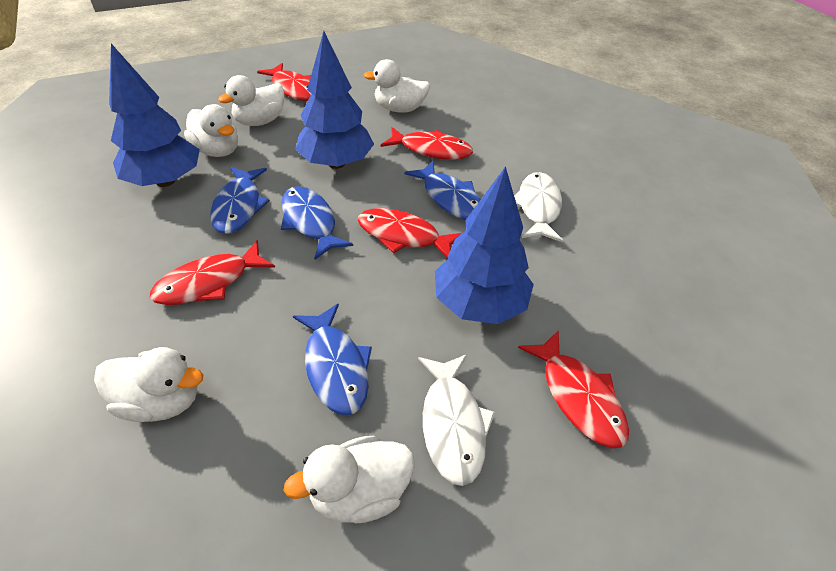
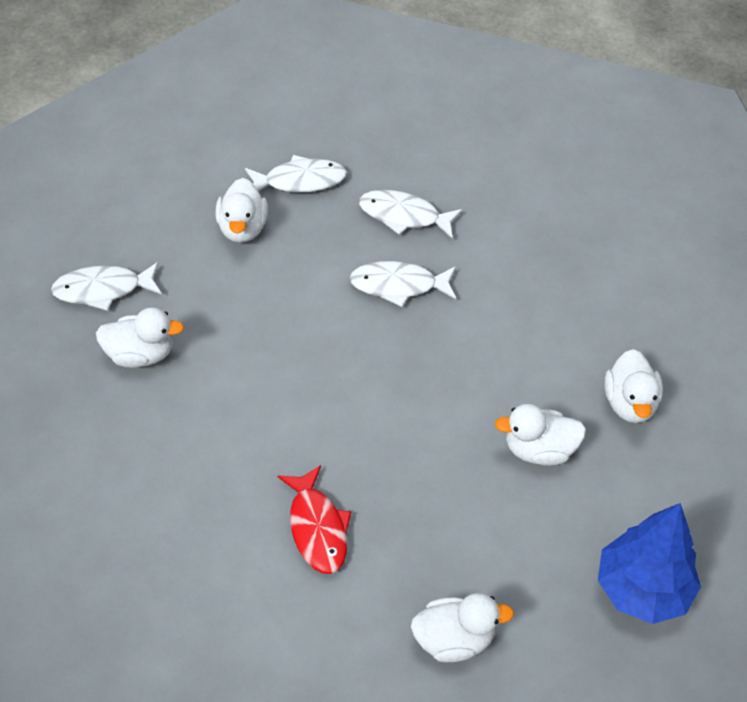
blue fish: [210,167,270,234] [281,186,353,260] [293,303,372,415] [404,161,481,220] = 4 -> none = 0
blue tree: [109,44,200,187] [295,31,374,169] [435,166,534,324] = 3 -> [598,503,701,624] = 1
red fish: [150,240,275,305] [257,63,311,101] [358,208,462,258] [381,127,473,160] [518,330,629,449] = 5 -> [278,465,351,574] = 1
white fish: [418,354,495,486] [514,172,563,242] = 2 -> [51,262,162,311] [245,155,347,193] [349,261,456,307] [359,190,462,239] = 4

